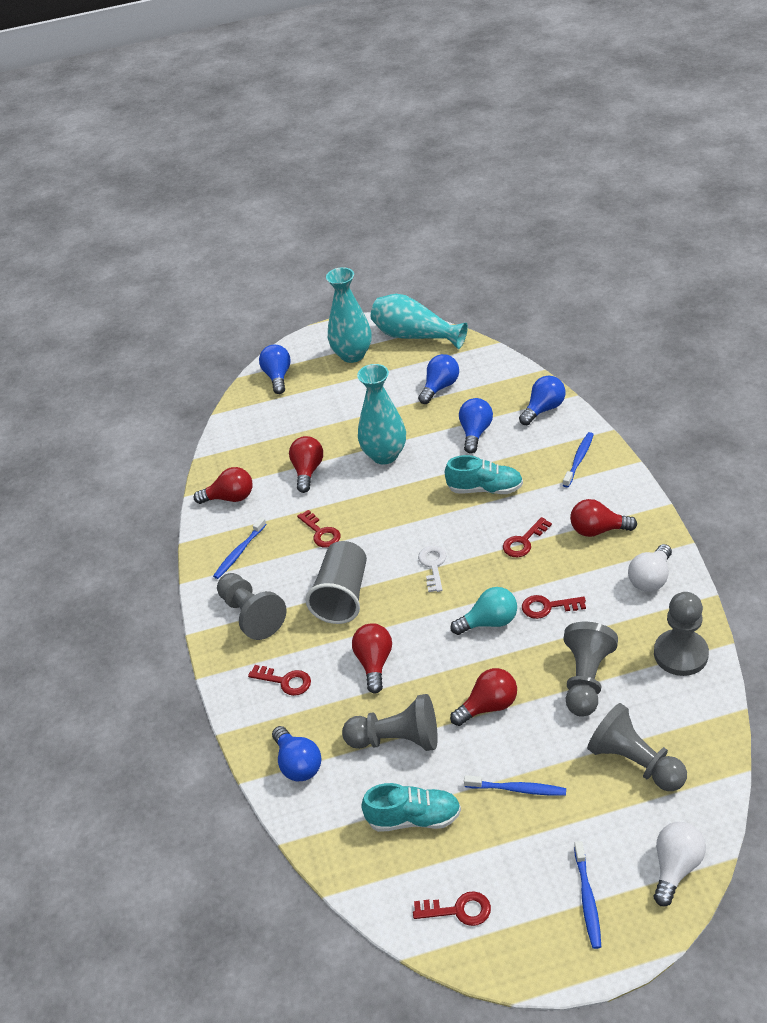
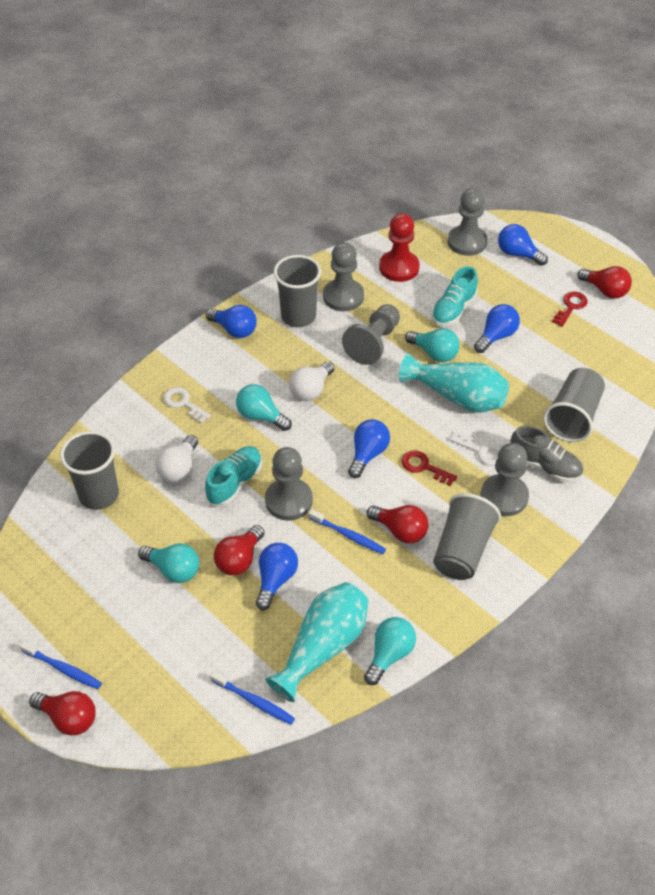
blue toothbrush: [213,517,266,579] [464,775,566,796] [563,432,594,487] [574,841,601,949] = 4 -> [19,641,102,689] [210,671,295,725] [309,509,386,554] = 3
grey cup: [306,541,367,624] = 1 -> [60,431,119,510] [274,255,321,327] [433,493,501,580] [543,368,605,442] = 4
grey shoe: none = 0 -> [510,426,583,482] = 1
red key: [248,665,311,696] [297,510,341,548] [413,891,491,926] [503,517,552,557] [522,595,586,619] = 5 -> [402,450,457,486] [552,292,588,327] = 2
red light bulb: [194,467,253,504] [289,436,323,493] [352,623,392,694] [450,668,517,726] [570,499,637,537] = 5 -> [29,691,96,735] [214,525,265,575] [367,505,429,543] [577,266,632,299] = 4
red pawn: none = 0 -> [379,213,420,282] = 1
turquoise light bulb: [450,587,517,635] = 1 -> [138,544,199,583] [236,384,292,431] [364,617,416,685] [405,328,460,362] = 4
turquoise vase: [326,267,371,363] [357,364,406,464] [371,294,468,349] = 3 -> [265,582,369,702] [399,353,509,413] = 2
white key: [418,546,446,592] = 1 -> [163,387,211,423] [450,431,501,466] = 2

